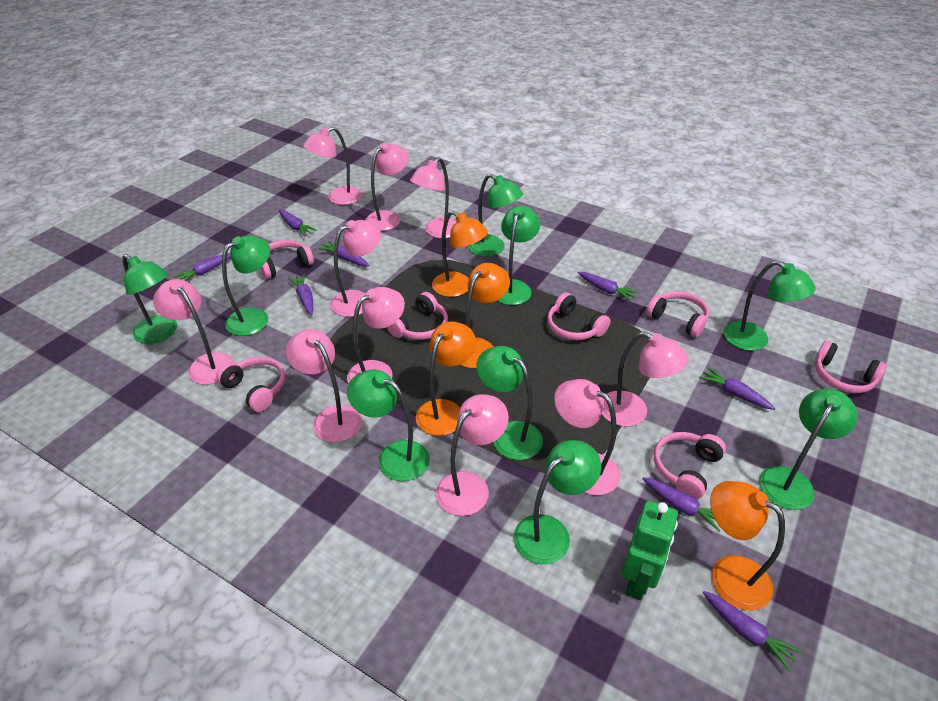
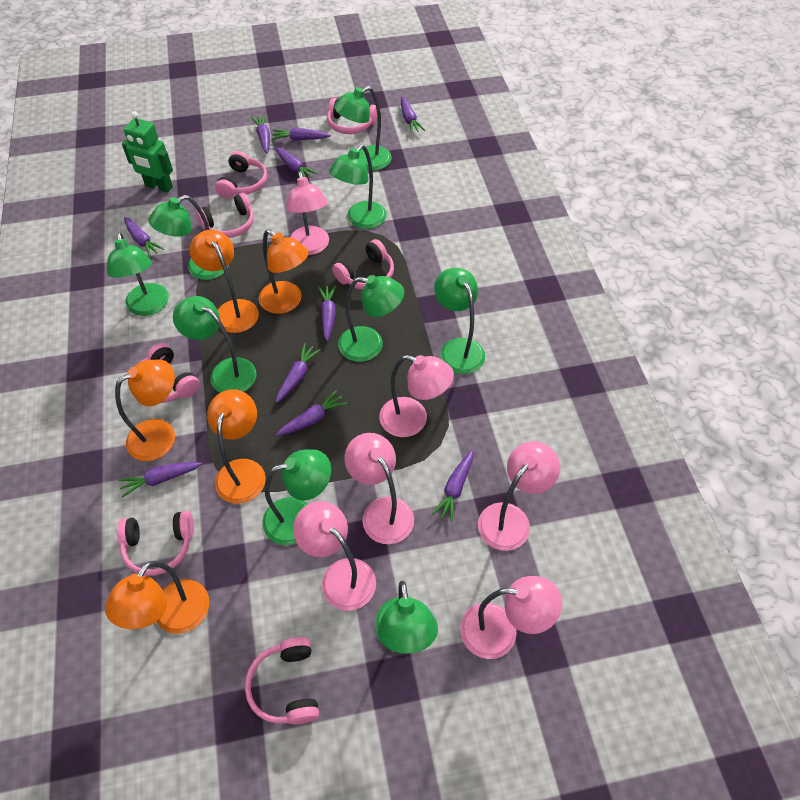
orange lamp: [416,321,476,436] [432,211,488,297] [460,263,510,368] [710,481,785,610] = 4 -> [105,561,209,634] [115,360,175,461] [190,230,259,333] [207,390,266,504] [259,229,309,314] = 5
pink lamp: [153,279,235,385] [286,329,362,442] [303,127,362,205] [330,220,381,317] [347,287,405,384] [365,143,409,231] [410,157,457,238] [435,395,509,516] [554,379,620,495] [601,331,689,427] = 10 -> [287,171,329,255] [293,501,376,611] [344,433,414,544] [379,355,454,437] [460,576,562,659] [478,441,560,551] = 6
purple carrot: [173,253,231,281] [279,209,317,236] [288,274,313,315] [318,241,370,267] [578,272,639,302] [642,477,720,532] [700,367,776,410] [703,591,802,672] = 8 -> [118,462,202,498] [124,217,165,258] [251,115,270,153] [271,128,331,141] [275,147,318,178] [276,343,321,403] [276,390,347,436] [318,285,336,341] [401,97,425,133] [432,450,473,522] = 10

